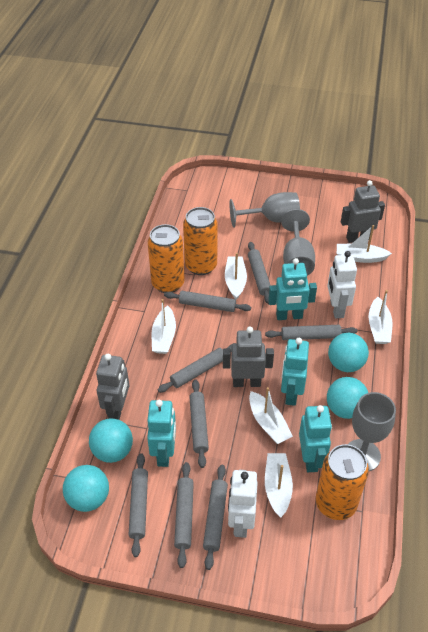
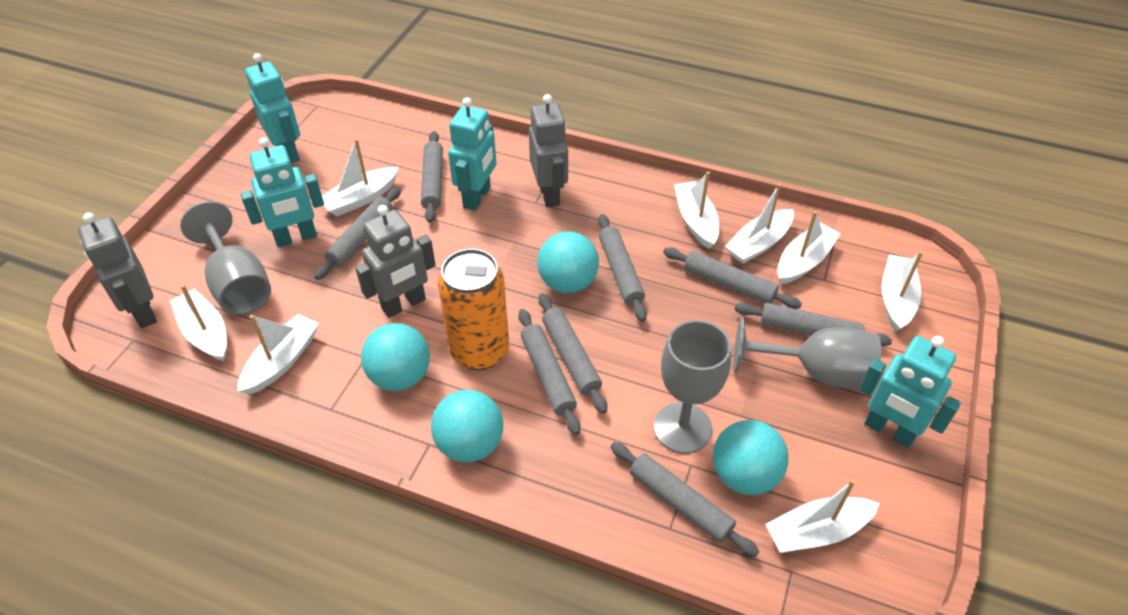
orange can: [148,224,185,293] [183,207,218,275] [316,444,369,520] = 3 -> [438,249,509,370] = 1
white boat: [152,299,176,354] [225,253,247,300] [249,387,293,444] [265,453,293,518] [337,225,392,263] [369,290,393,344] = 6 -> [170,285,227,361] [237,313,319,395] [322,139,399,217] [674,171,719,249] [725,183,794,264] [765,479,880,553] [777,211,841,284] [881,251,923,332] = 8
white robot: [228,470,258,538] [327,251,357,318] = 2 -> none = 0

